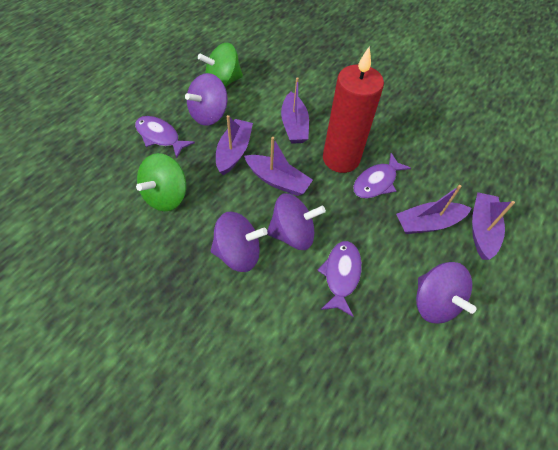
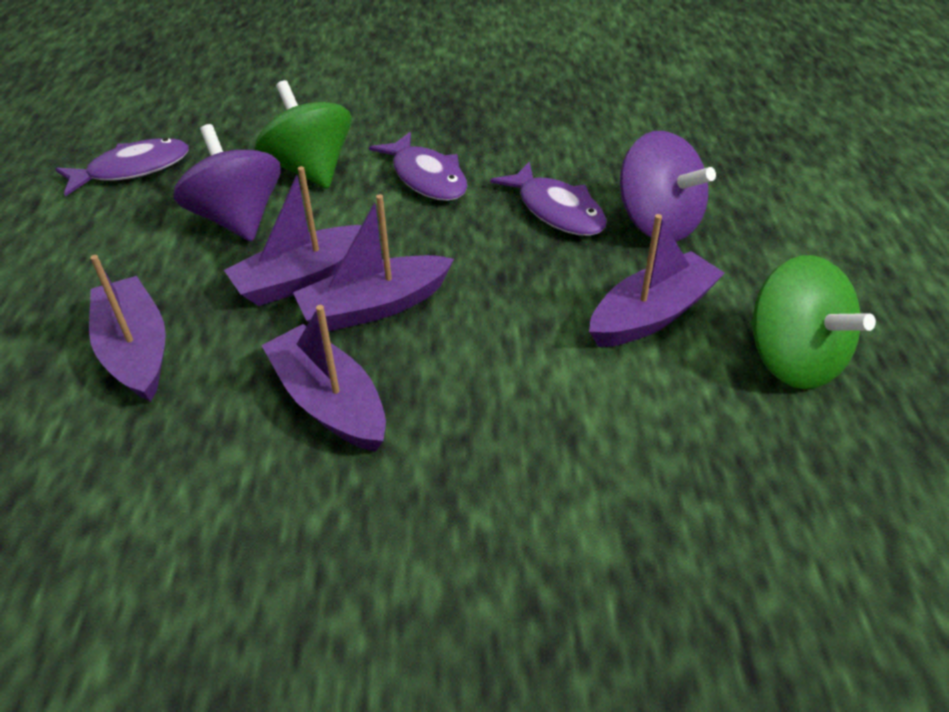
purple spinning top: [185,73,227,126] [211,212,268,272] [267,193,326,250] [416,262,476,324] = 4 -> [173,124,281,242] [620,131,716,241] = 2
red candle: [323,46,384,173] = 1 -> none = 0

